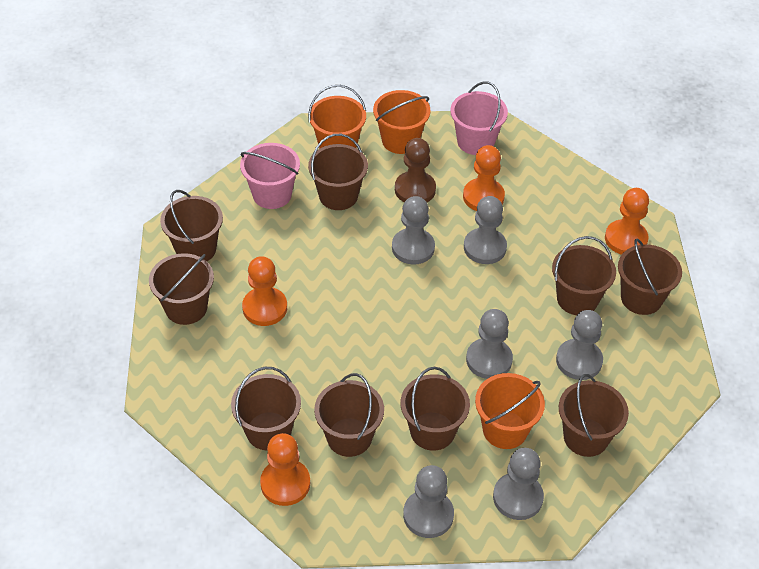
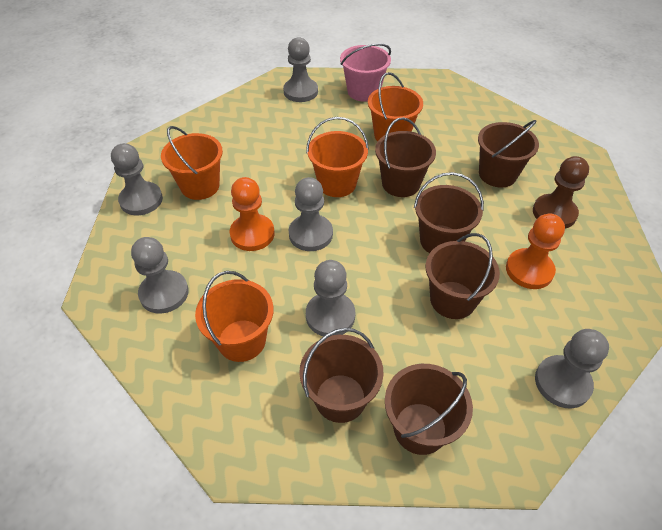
brown bucket: [149,253,214,325] [160,190,223,261] [231,367,301,450] [308,134,368,210] [314,373,384,457] [401,367,470,451] [552,236,616,315] [559,374,629,457] [618,239,682,315] = 9 -> [299,328,384,423] [375,117,436,197] [385,364,473,455] [414,172,484,253] [426,233,500,319] [478,120,539,188] = 6
orange bucket: [308,85,366,149] [373,90,431,154] [475,373,545,449] = 3 -> [161,126,223,200] [195,271,274,362] [306,117,369,197] [368,72,423,142] = 4
orange pawn: [242,256,287,326] [260,433,310,506] [463,145,505,211] [605,188,649,255] = 4 -> [229,177,275,251] [506,214,565,289] = 2
pink bucket: [240,143,300,209] [450,81,508,155] = 2 -> [340,43,391,102] = 1

